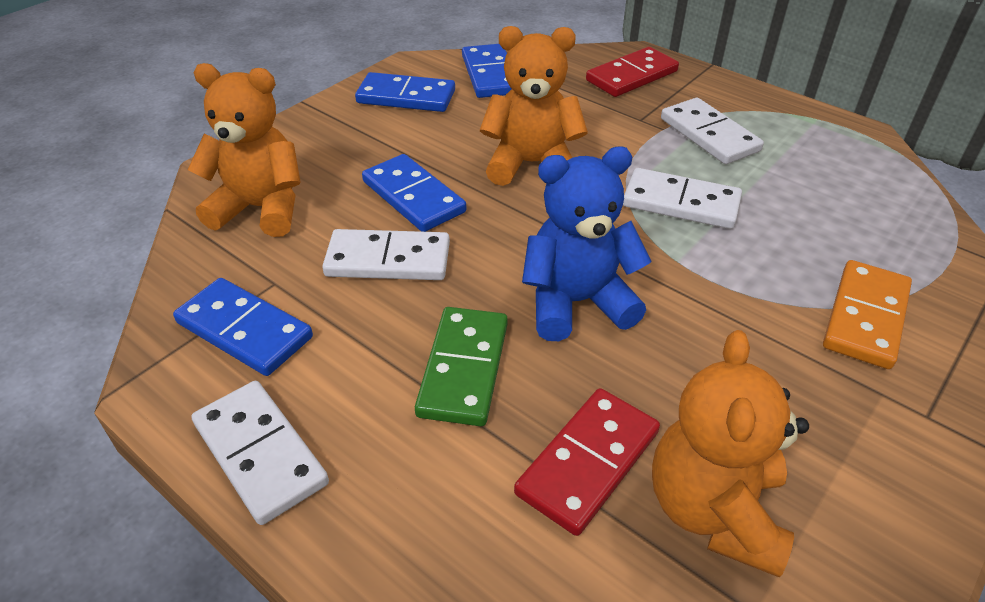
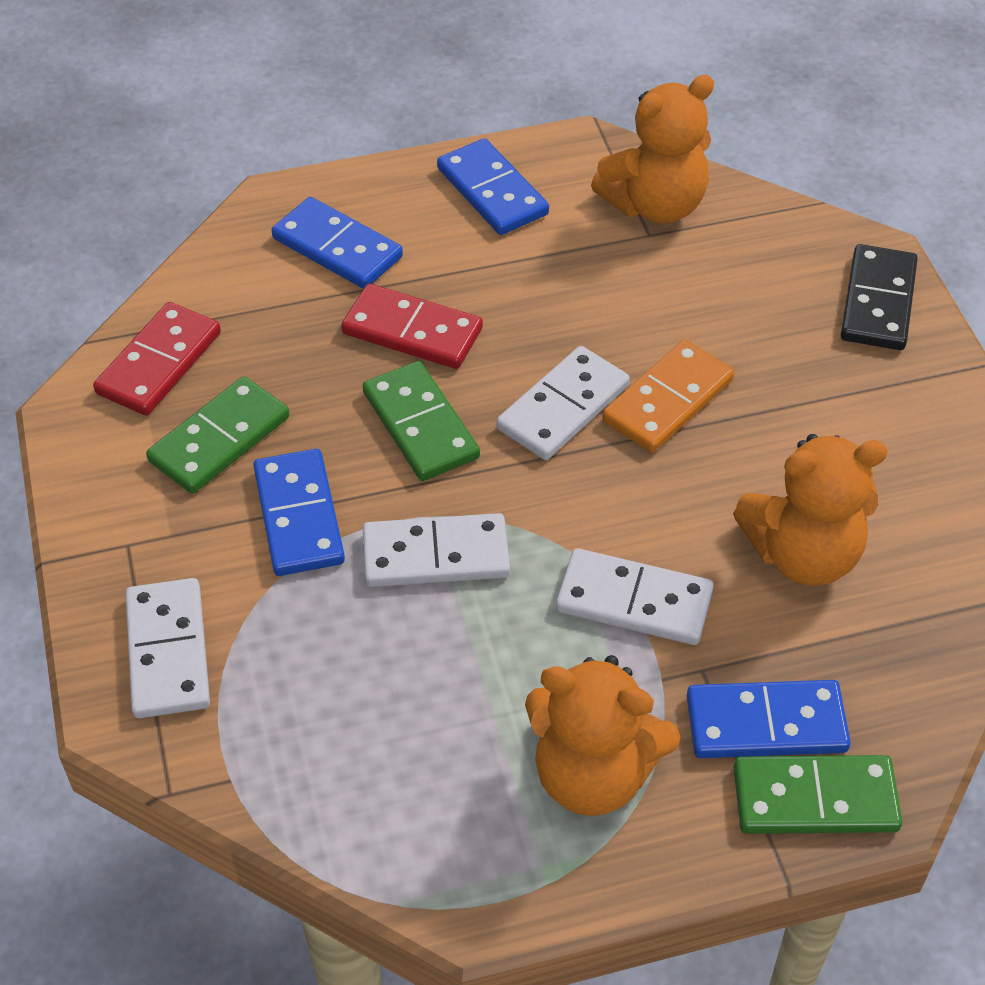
black domino: none = 0 -> [841,244,918,350] = 1
blue teddy bear: [522,147,652,341] = 1 -> none = 0
green domino: [415,307,508,426] = 1 -> [146,376,290,494] [363,361,480,481] [734,755,902,834] = 3

